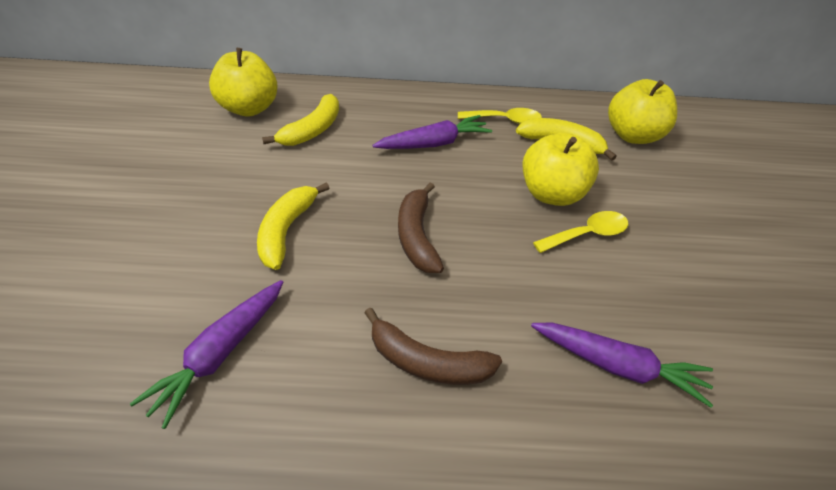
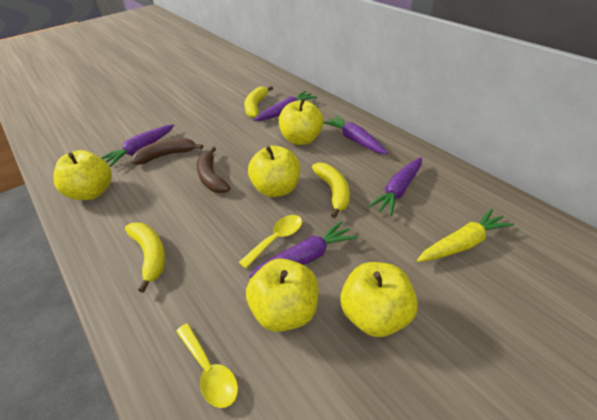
purple carrot: [130,280,283,429] [372,115,492,149] [531,323,713,408] = 3 -> [101,124,174,167] [249,221,357,278] [254,91,317,121] [324,115,388,154] [368,157,422,217] = 5
yellow apple: [209,48,277,116] [522,133,599,206] [608,79,677,144] = 3 -> [53,150,112,200] [246,258,318,332] [248,145,300,197] [279,99,324,145] [340,262,418,337] = 5
yellow carrot: none = 0 -> [417,209,514,262] = 1

